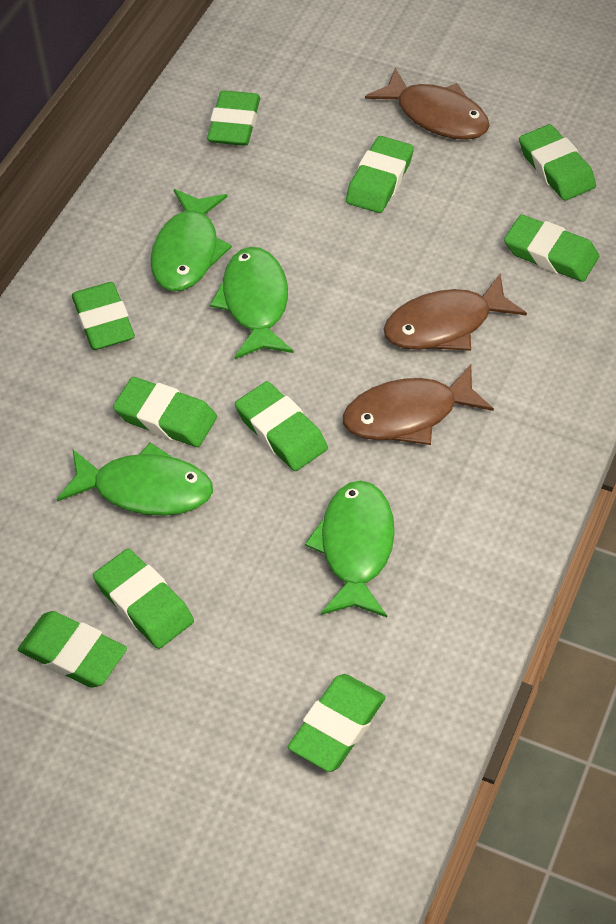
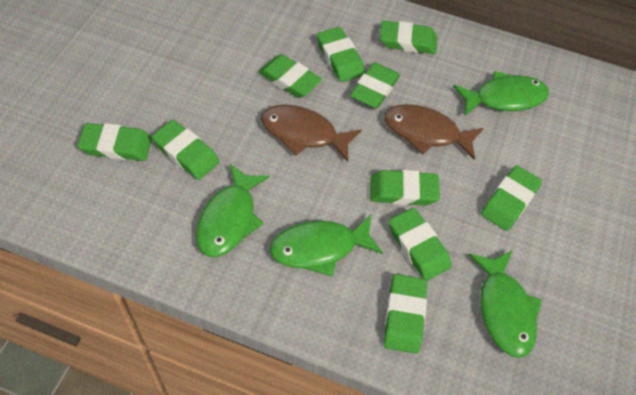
brown fish: [342,364,494,445] [365,67,490,140] [383,274,527,351] = 3 -> [261,104,361,162] [384,104,483,160] = 2

